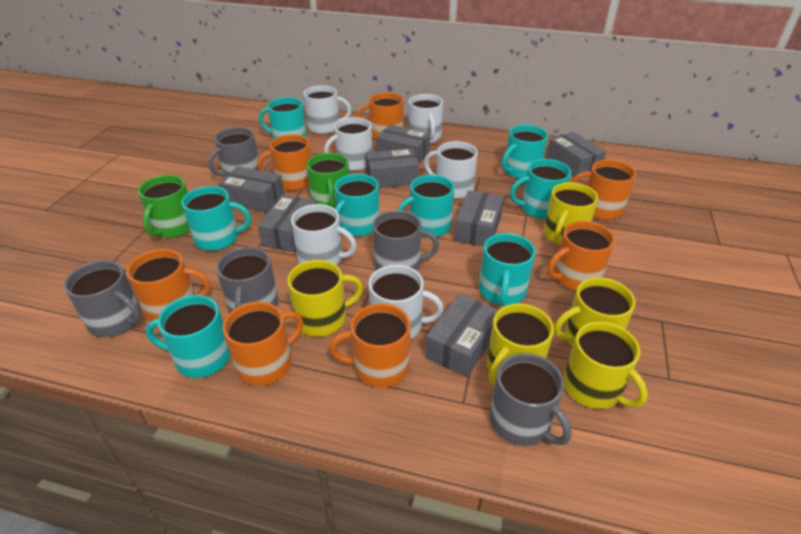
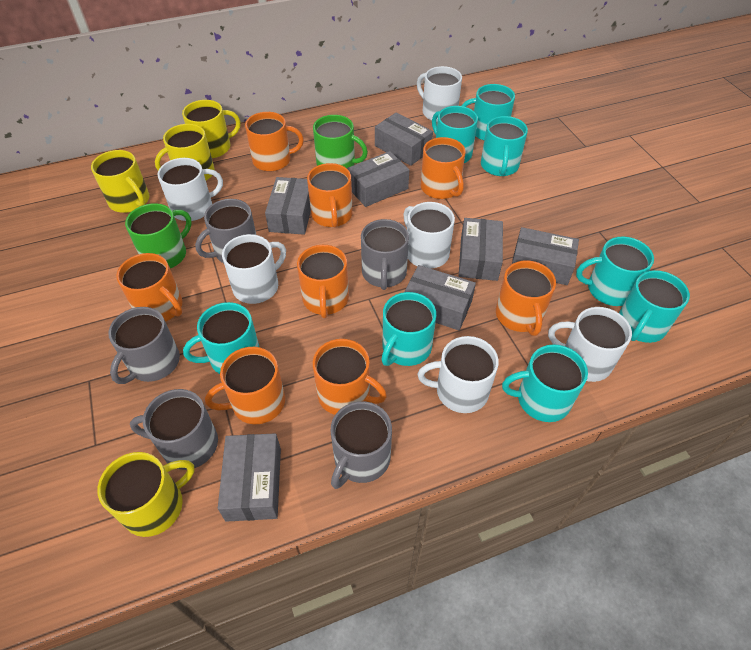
orange mug: [127,249,211,321] [223,302,303,386] [257,134,311,191] [330,303,410,388] [356,92,403,139] [547,221,615,290] [571,160,636,220] = 7 -> [116,253,183,322] [205,347,285,424] [245,112,304,171] [297,245,349,318] [307,163,353,228] [313,339,387,415] [421,137,466,199] [496,260,556,336] = 8
yellow mug: [287,260,363,337] [487,303,554,384] [544,182,598,245] [554,277,635,346] [563,321,648,409] = 5 -> [91,150,149,213] [97,452,195,537] [155,124,215,181] [182,100,241,158] = 4

